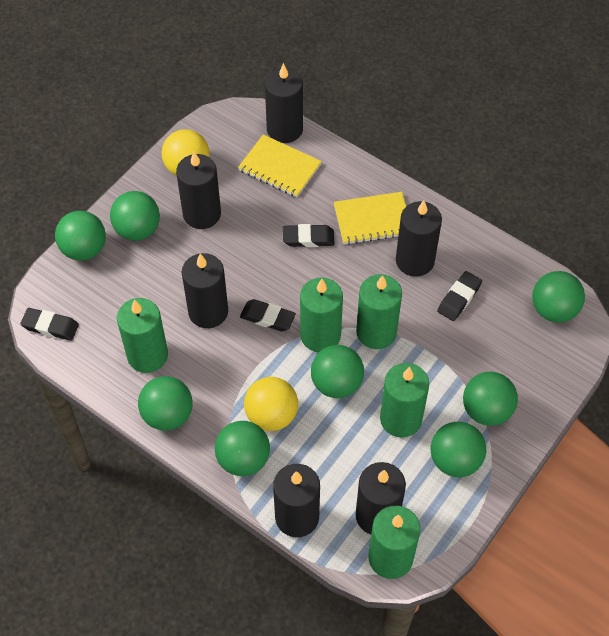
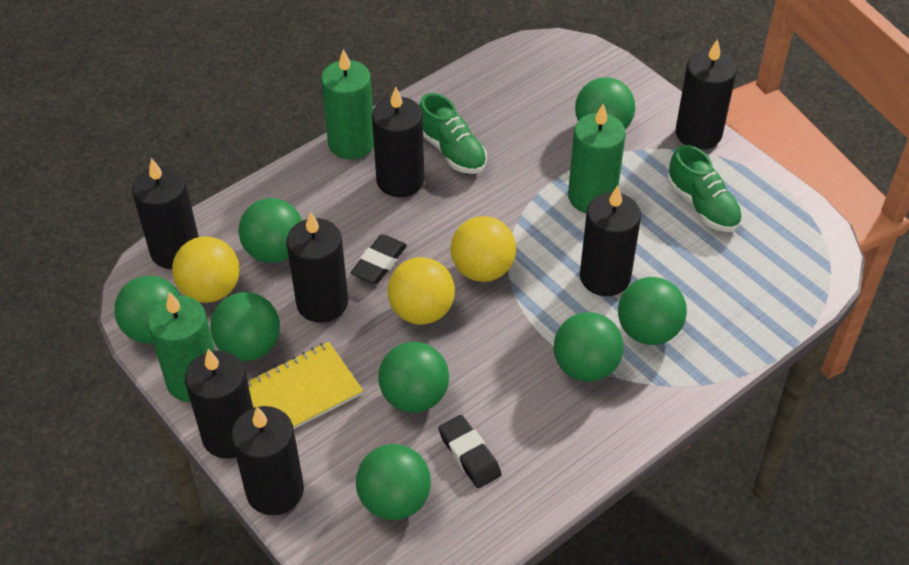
black candle: [176,152,221,229] [182,253,228,328] [265,63,303,143] [273,464,320,537] [356,462,406,534] [396,201,442,277] = 6 -> [132,158,199,269] [185,349,253,459] [231,406,304,515] [286,212,348,323] [372,87,425,197] [580,185,641,296] [676,39,737,150] = 7
black eraser: [20,308,79,341] [240,299,296,331] [283,224,334,247] [437,271,482,321] = 4 -> [351,234,407,284] [438,415,501,488] = 2
green candle: [117,298,168,373] [300,277,343,352] [356,274,402,349] [368,506,421,579] [380,363,429,437] = 5 -> [148,292,215,402] [321,49,374,159] [568,104,626,213] = 3
green shoe: none = 0 -> [419,93,487,174] [667,145,742,232] = 2
yellow ball: [162,129,210,176] [244,377,298,431] = 2 -> [172,236,240,303] [388,257,455,325] [451,216,516,282] = 3
yellow notebook: [238,134,322,197] [334,192,406,245] = 2 -> [247,342,363,429] = 1

